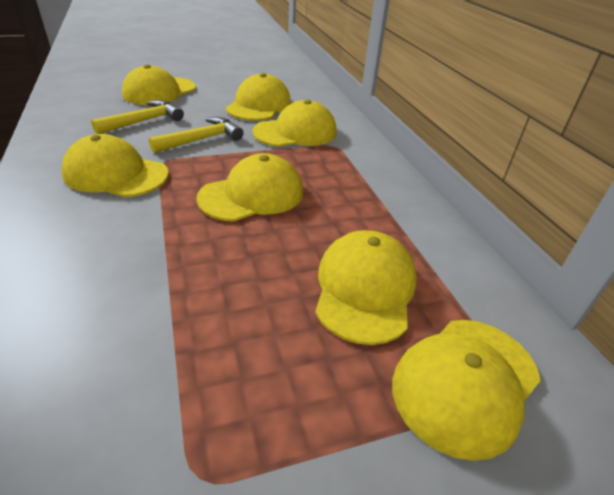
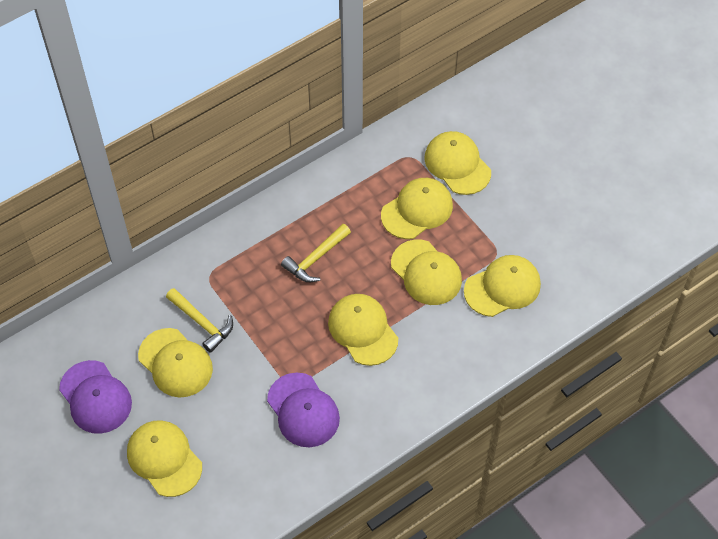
purple cap: none = 0 -> [59,360,132,434] [267,372,340,447] = 2

